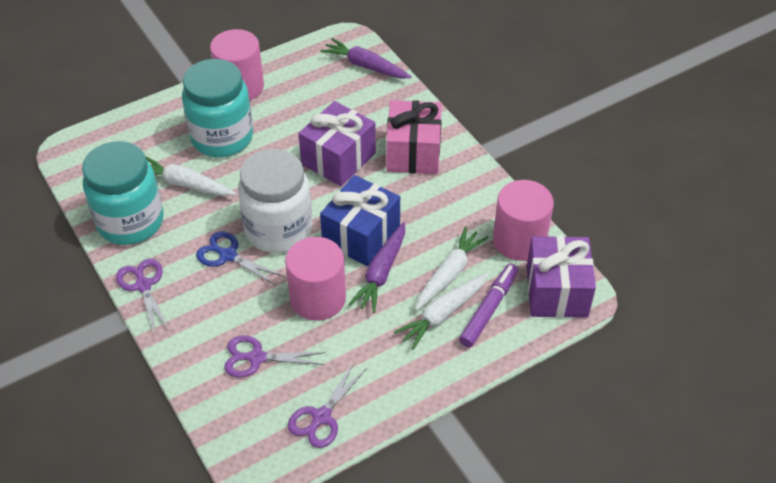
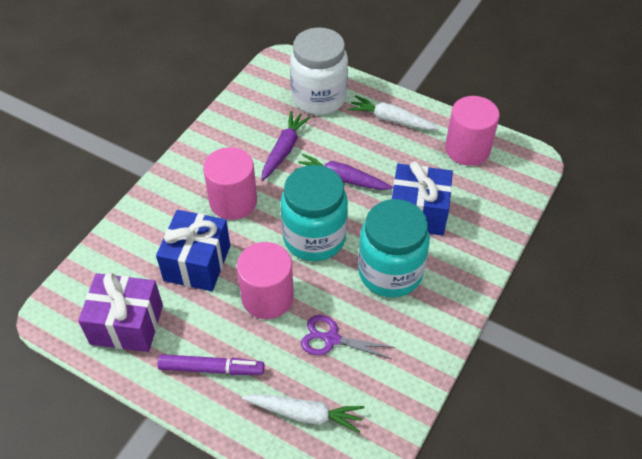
blue gift: [320,175,400,266] = 1 -> [156,210,230,291] [392,161,453,236] = 2
blue scissors: [196,231,283,285] = 1 -> none = 0
pink gift: [386,100,442,174] = 1 -> none = 0
purple gift: [298,101,376,186] [527,236,596,318] = 2 -> [78,273,163,352] = 1
purple scissors: [116,259,169,335] [224,335,326,378] [288,363,367,448] = 3 -> [301,315,395,359] = 1
white carrot: [145,156,236,196] [394,273,489,350] [415,226,488,311] = 3 -> [242,394,364,433] [348,95,440,130] = 2

